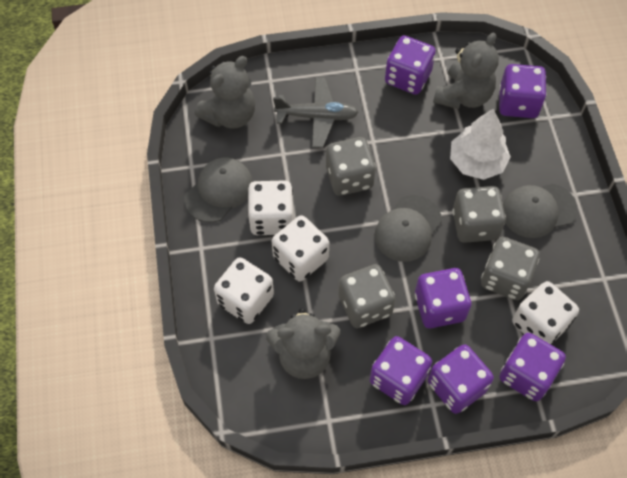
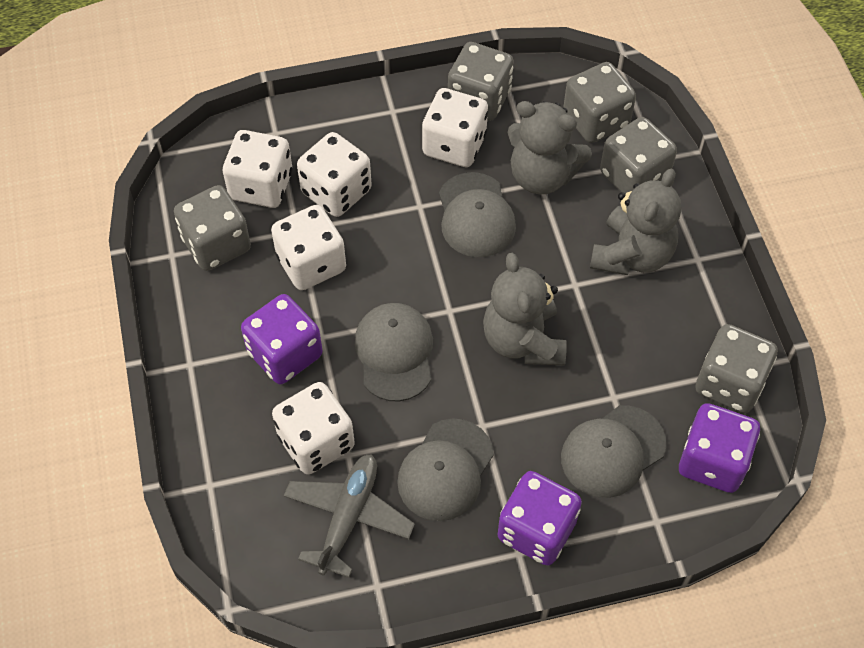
grey cap: [184,158,253,223] [375,195,442,262] [503,184,577,238] = 3 -> [355,303,433,401] [397,418,494,521] [439,172,516,257] [561,406,666,498] = 4
grey dice: [326,137,376,196] [338,264,396,328] [452,186,506,243] [481,237,540,300] = 4 -> [174,185,251,271] [448,42,514,121] [563,62,636,143] [600,117,677,194] [695,324,777,413] = 5
purple dice: [370,336,432,405] [385,36,436,95] [415,268,471,328] [428,344,494,414] [499,64,546,118] [499,333,566,401] = 6 -> [241,294,322,384] [498,471,582,566] [679,403,760,493] = 3
white dice: [214,257,274,324] [248,180,293,235] [272,215,329,282] [512,281,579,345] = 4 -> [223,130,292,208] [271,205,346,290] [272,382,355,475] [297,132,372,217] [422,88,488,167] = 5
white tree: [450,108,511,180] = 1 -> none = 0

